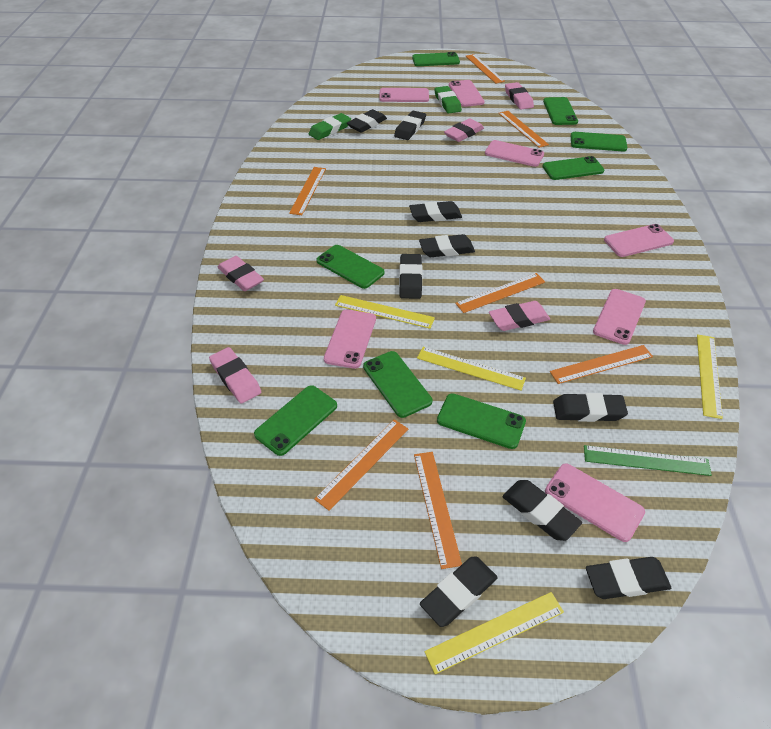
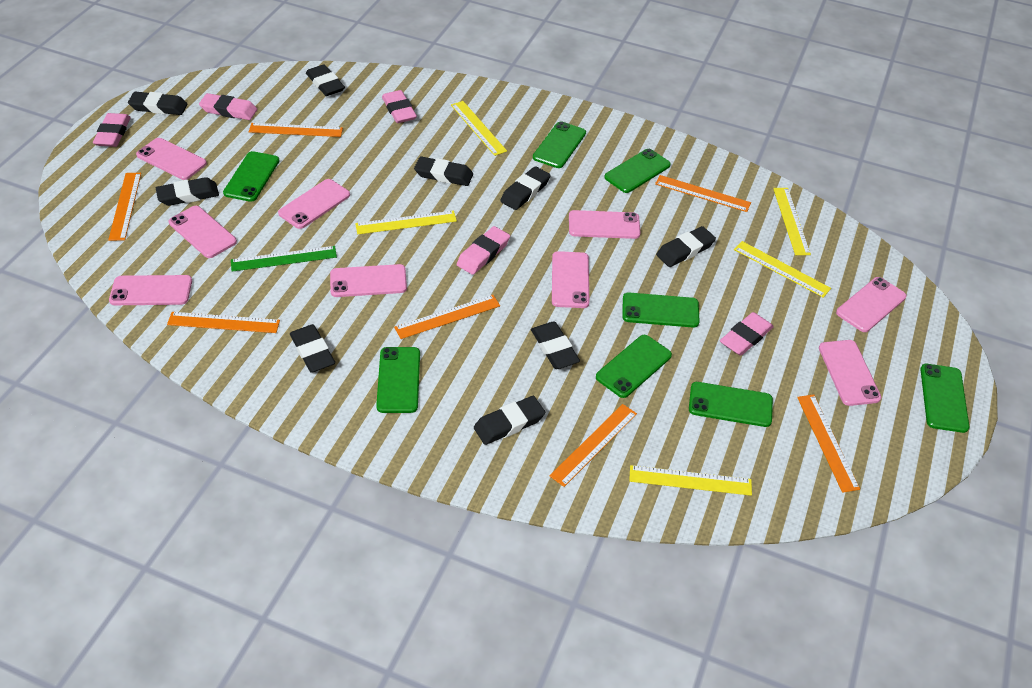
green eraser: [309,113,351,140] [434,86,462,113] = 2 -> none = 0
pink phone: [324,310,376,369] [379,88,429,102] [449,80,485,107] [485,140,544,167] [545,464,645,542] [593,289,646,345] [604,224,674,257] = 7 -> [109,275,192,305] [136,138,207,180] [169,206,237,258] [278,179,350,229] [330,264,407,297] [552,251,589,308] [569,210,641,239] [819,340,881,406] [836,277,906,332] = 9
yellow ruler: [335,295,435,329] [417,347,526,390] [424,592,564,674] [697,334,723,419] = 4 -> [355,211,457,234] [451,101,507,156] [629,465,752,496] [734,241,831,298] [773,188,811,255] = 5

